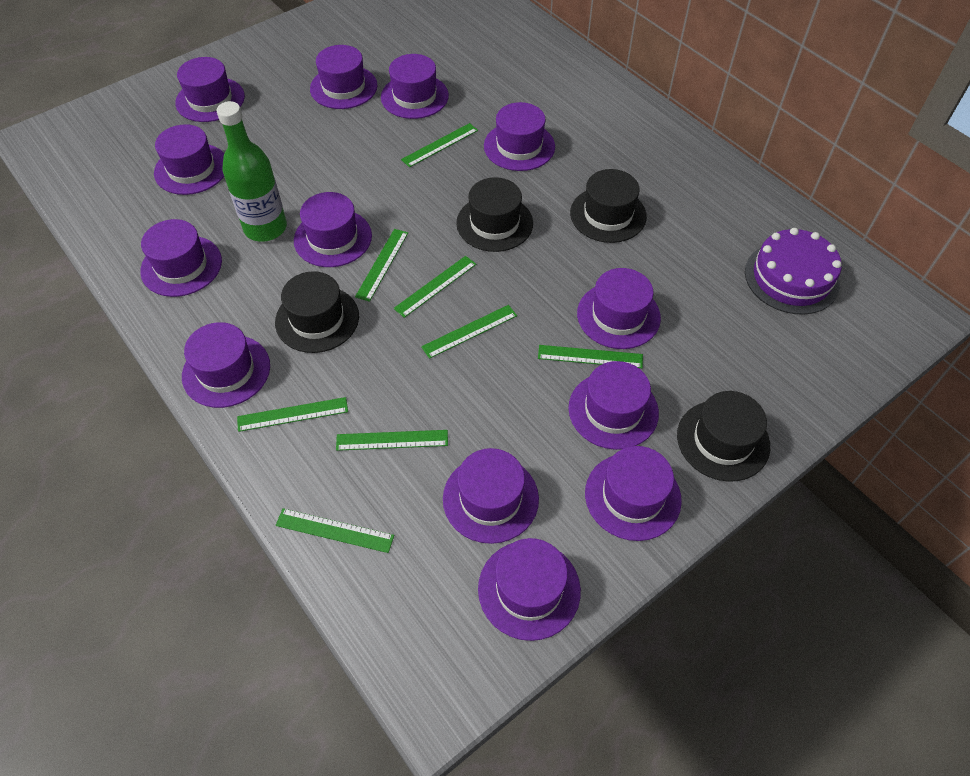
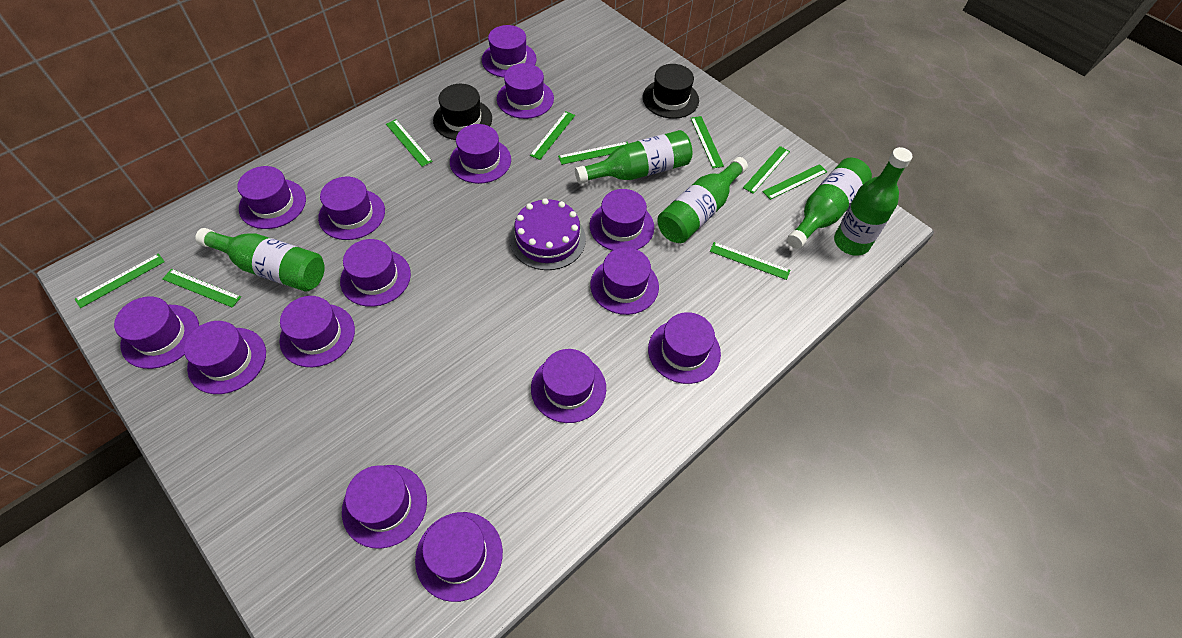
black hat: [275,271,359,353] [456,177,533,252] [570,169,647,243] [677,391,770,482] = 4 -> [433,84,492,140] [643,64,699,119] = 2
green bottle: [216,101,287,242] = 1 -> [195,228,325,292] [575,130,692,184] [657,157,748,243] [787,158,872,249] [834,147,912,256] = 5
green ruler: [237,397,348,432] [276,508,394,553] [336,430,448,451] [355,229,408,302] [394,256,476,318] [401,123,478,167] [421,305,517,359] [538,345,643,368] = 8 -> [75,253,165,308] [162,269,241,308] [386,119,433,167] [530,111,575,160] [558,142,628,165] [691,116,724,168] [710,242,790,280] [743,146,790,194] [763,164,827,200] = 9
purple hat: [140,219,222,297] [154,124,224,195] [175,57,245,122] [182,322,270,408] [294,192,372,267] [310,45,378,109] [381,54,449,119] [443,448,539,544] [478,538,581,641] [484,102,555,171] [568,361,659,450] [577,268,661,349] [585,446,682,541] = 13 -> [114,296,199,369] [184,321,266,394] [238,166,306,229] [280,296,355,367] [318,177,385,240] [340,239,411,307] [342,465,427,549] [415,512,503,602] [450,124,511,184] [482,25,537,78] [497,63,554,119] [531,349,606,423] [590,189,654,251] [590,247,659,315] [648,312,721,384] = 15

